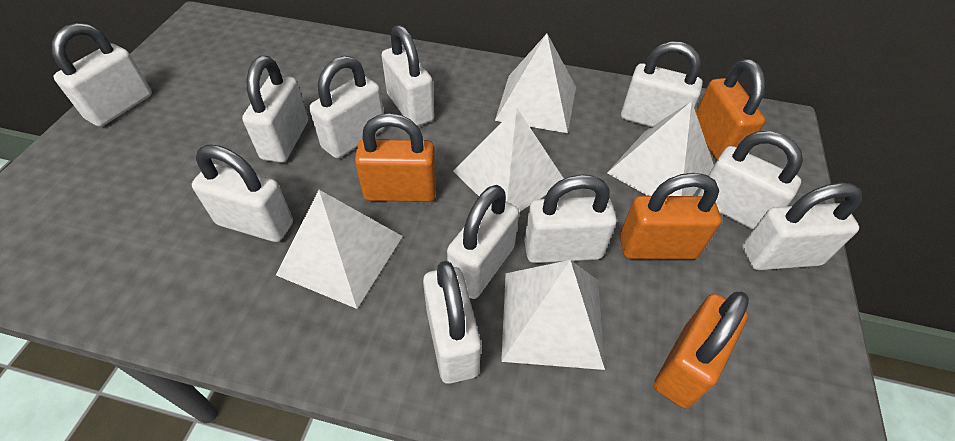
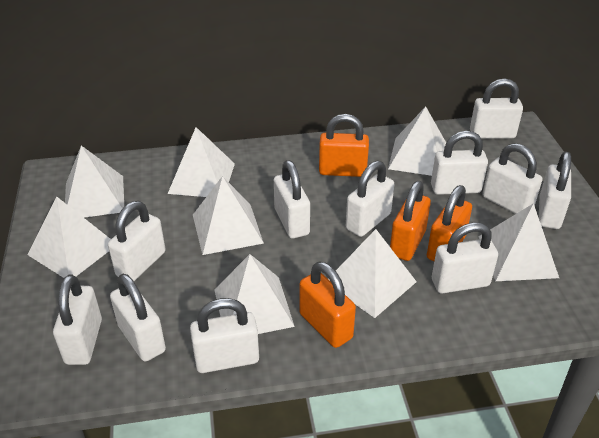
white pyramid: [276,190,403,309] [453,107,564,212] [495,34,576,133] [501,260,605,370] [607,101,714,196] = 5 -> [27,197,111,278] [65,146,124,218] [168,127,235,197] [193,176,264,255] [214,254,295,334] [328,229,417,318] [388,106,446,176] [479,203,559,281] = 8

